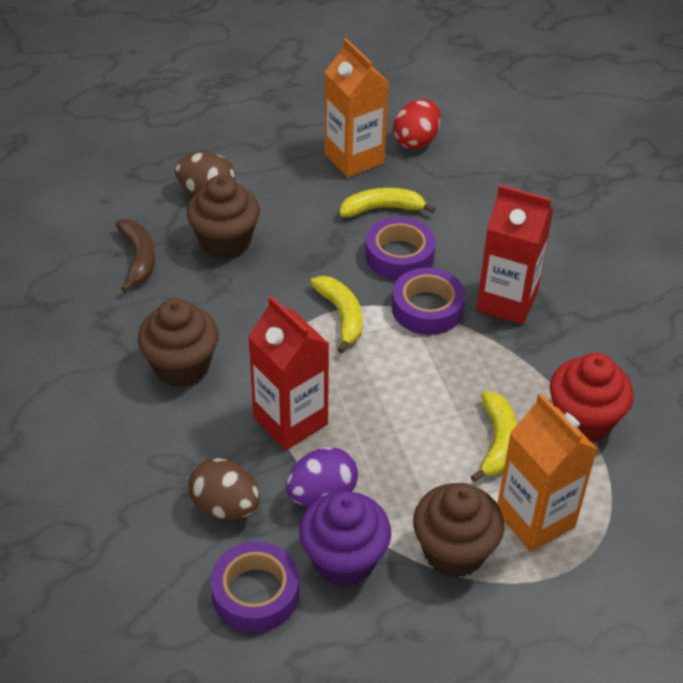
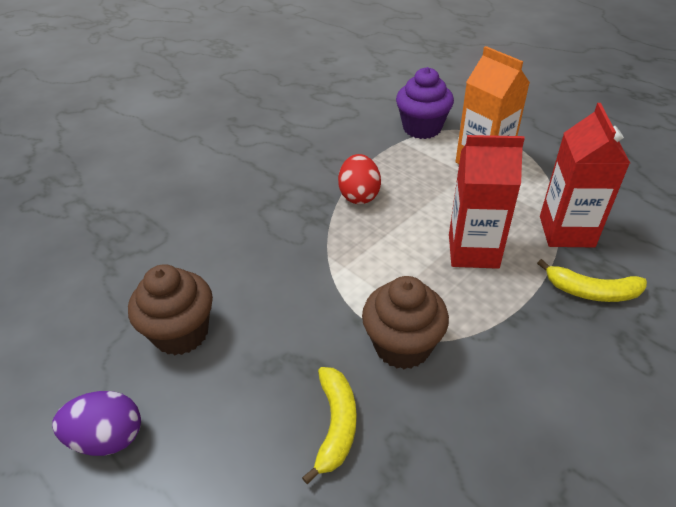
brown banana: [116,219,155,292] = 1 -> none = 0
brown cupcake: [138,298,219,388] [187,175,260,259] [413,483,504,578] = 3 -> [128,264,213,355] [362,276,449,369] = 2
brown egg: [175,152,236,195] [188,458,260,520] = 2 -> none = 0
orange carton: [325,38,389,178] [497,393,597,552] = 2 -> [455,46,530,164] = 1
purple tape: [210,542,299,632] [365,217,435,280] [392,268,465,335] = 3 -> none = 0
red cupcake: [550,353,634,443] = 1 -> none = 0
yellow banana: [310,276,363,353] [340,188,436,217] [470,391,517,482] = 3 -> [302,367,356,484] [537,259,647,302] = 2

